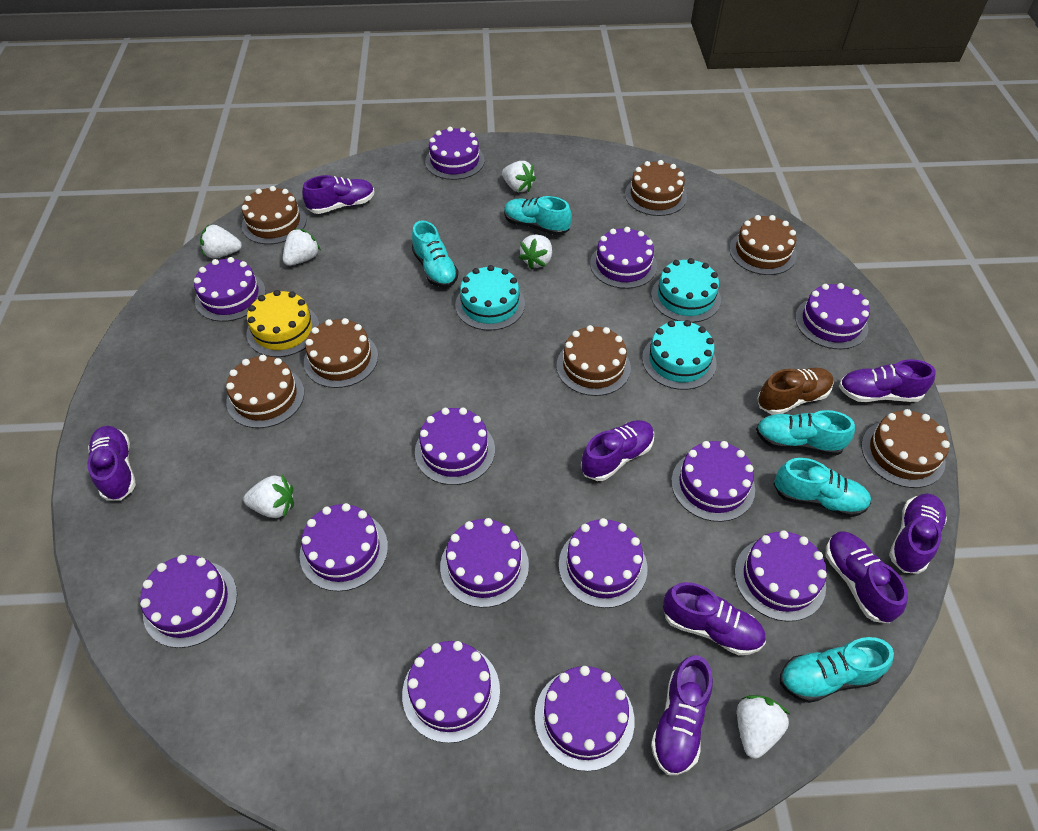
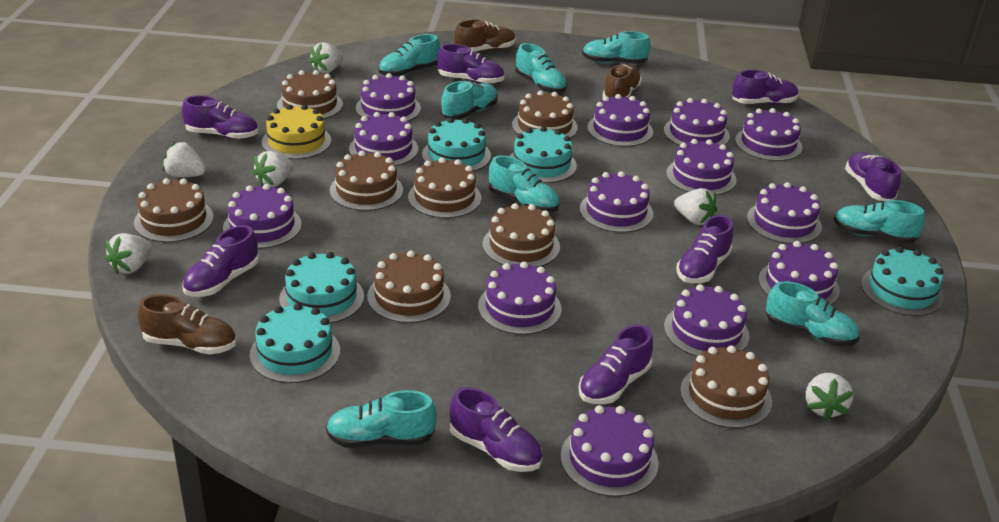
brown cake: [226,355,304,428] [242,186,307,244] [304,318,378,388] [556,325,631,396] [625,160,687,216] [729,215,797,275] [861,409,950,488] = 7 -> [134,178,214,242] [277,70,343,119] [330,151,403,211] [367,250,451,323] [408,157,481,218] [482,203,560,267] [512,91,578,138] [680,345,772,428] = 8
brown shoe: [757,368,834,415] = 1 -> [137,294,236,355] [454,20,516,52] [602,64,642,97] = 3
turquoise cake: [455,265,525,331] [642,320,717,390] [651,258,721,323] = 3 -> [250,303,340,383] [279,252,364,323] [422,118,491,171] [510,126,577,183] [861,247,944,316] = 5
turquoise shoe: [412,220,459,288] [504,196,572,236] [756,410,855,456] [774,458,871,517] [780,637,894,703] = 5 -> [326,390,437,448] [378,34,440,77] [441,81,498,120] [489,156,560,212] [515,43,567,93] [582,31,650,64] [766,281,859,346] [834,200,925,244] = 8

